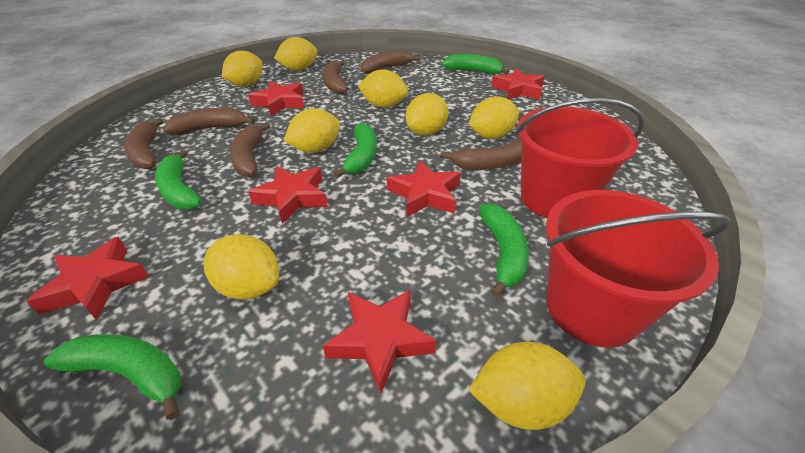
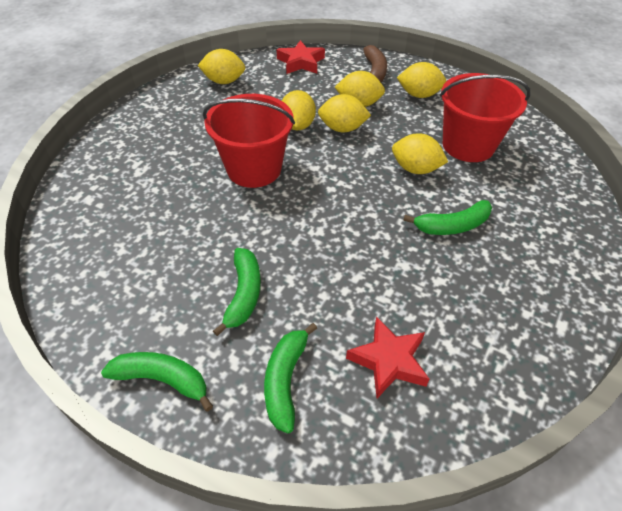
brown banana: [124,118,164,169] [163,108,255,135] [229,122,270,177] [323,60,348,94] [361,50,420,74] [440,139,521,170] = 6 -> [363,45,387,82] = 1
green banana: [44,334,181,420] [155,150,202,209] [333,123,377,178] [442,54,509,75] [479,204,529,298] = 5 -> [101,352,213,411] [213,248,261,336] [264,323,317,433] [403,200,492,235] = 4
red star: [26,237,149,321] [248,81,304,116] [248,166,328,224] [323,289,436,394] [387,160,461,217] [491,69,545,100] = 6 -> [276,40,325,74] [346,317,429,398] = 2
yellow lemon: [203,234,279,300] [222,51,263,86] [274,37,318,71] [284,108,340,153] [358,69,408,108] [406,93,448,136] [468,96,519,139] [468,342,586,430] = 8 -> [198,49,245,84] [282,90,316,130] [318,94,371,132] [335,71,385,107] [392,133,448,174] [397,62,446,98] = 6

